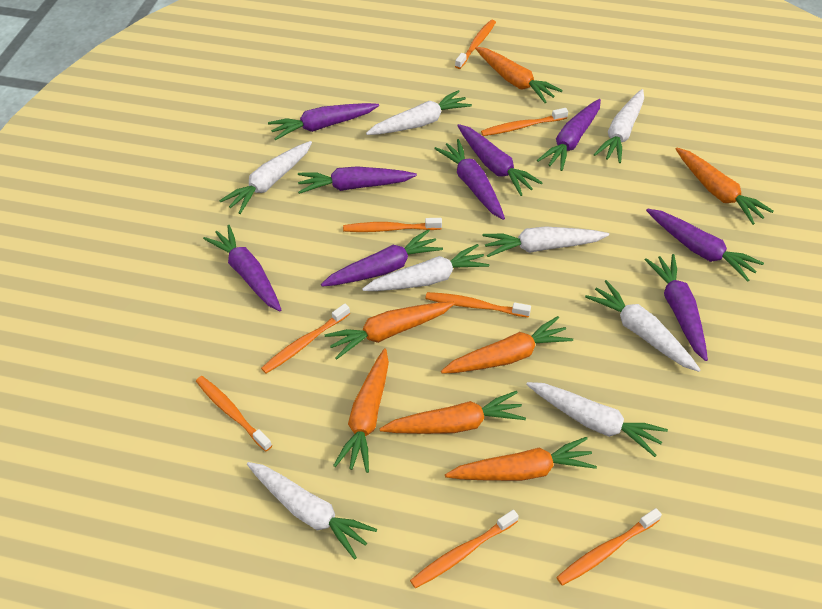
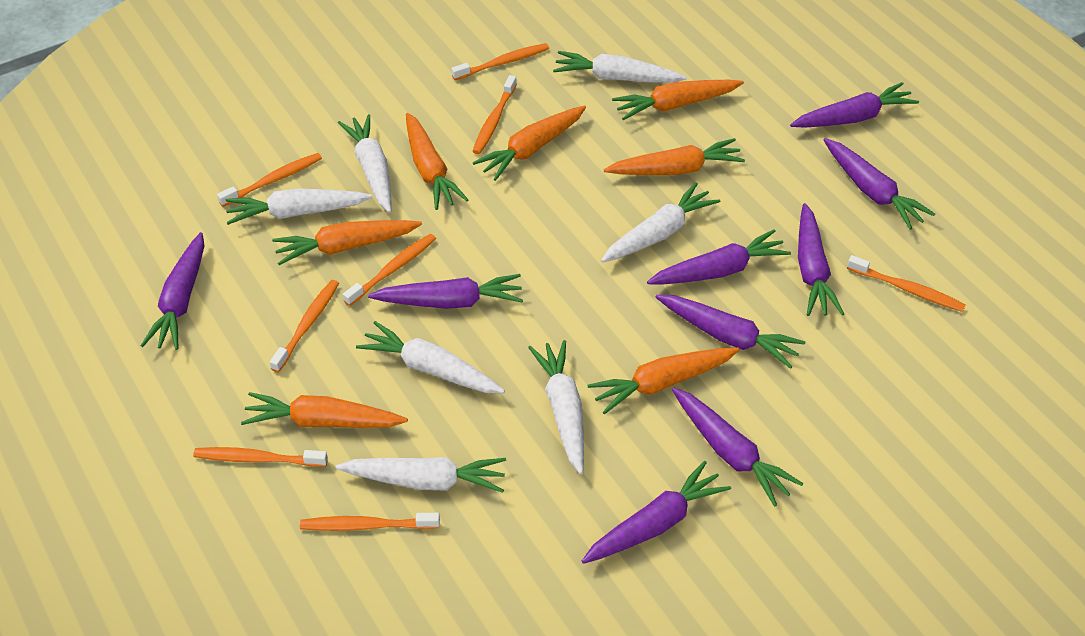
white carrot: [219,141,312,214] [247,462,377,559] [362,244,489,291] [366,90,472,135] [482,226,609,257] [526,382,668,457] [585,280,701,372] [593,89,644,163] = 8 -> [226,188,373,225] [336,457,506,493] [338,114,391,213] [356,321,505,393] [528,340,584,474] [553,51,687,83] [601,182,720,263] = 7

